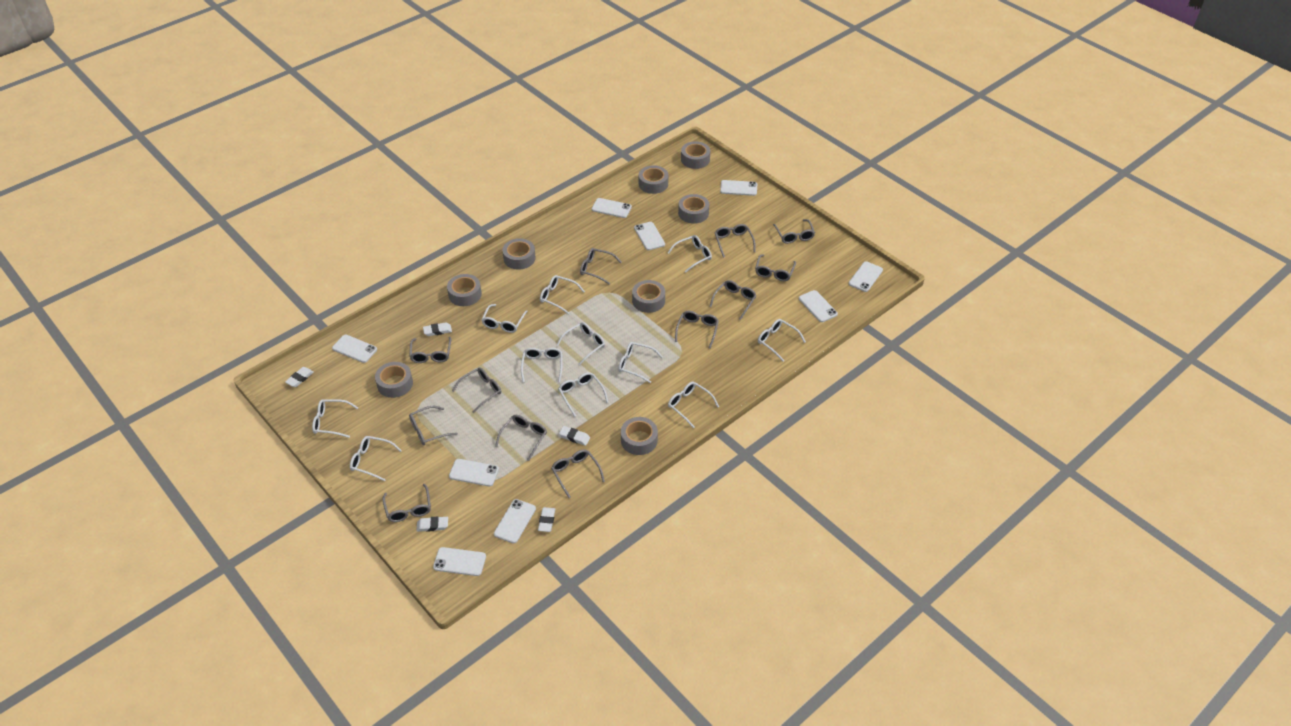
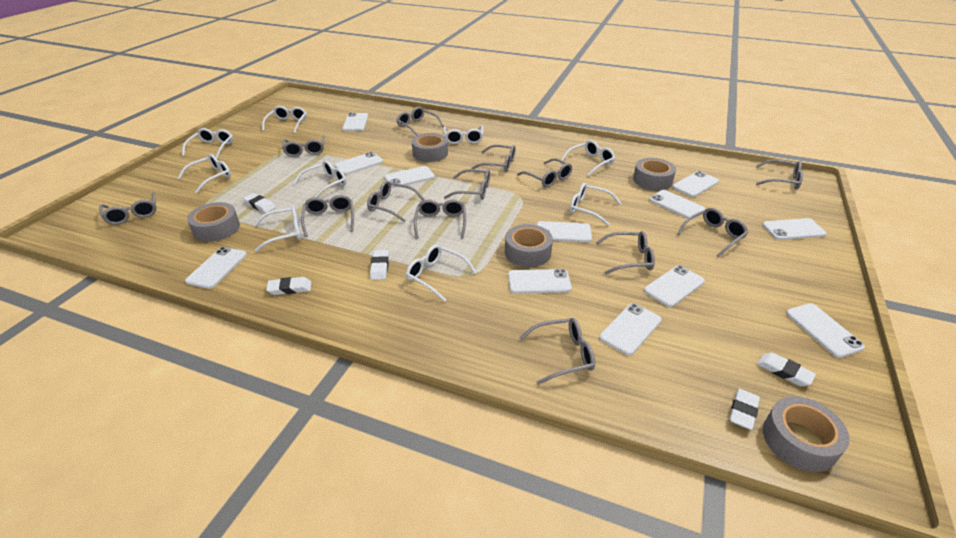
grey glasses: [382,484,431,522] [409,406,458,445] [410,337,451,363] [452,367,501,413] [495,415,547,461] [551,449,605,498] [580,248,622,284] [675,311,719,349] [710,280,757,320] [715,224,756,258] [755,255,796,281] [773,219,815,244] = 12 -> [99,192,157,225] [282,135,325,157] [301,195,354,237] [367,181,424,222] [396,107,444,136] [414,199,466,239] [444,169,490,200] [471,144,516,172] [517,158,572,187] [519,318,595,385] [596,231,655,274] [677,208,749,257] [756,159,803,189] = 13
grey tape: [375,362,413,398] [447,274,482,306] [503,238,536,270] [621,417,658,455] [632,280,665,313] [639,165,669,194] [678,194,709,224] [681,141,710,169] = 8 -> [187,202,240,242] [412,133,448,162] [505,224,553,267] [633,158,676,190] [763,396,850,472] = 5
white glasses: [312,399,358,438] [350,436,402,481] [482,304,528,333] [521,348,563,382] [540,275,585,314] [557,322,605,365] [558,372,608,417] [618,342,663,383] [668,235,712,273] [668,382,719,428] [758,319,806,362] = 11 -> [178,154,231,193] [182,128,233,159] [254,206,301,252] [262,106,307,133] [293,160,346,197] [406,244,477,302] [443,125,483,144] [561,140,615,176] [570,183,622,226] = 9
white phone: [332,335,377,363] [433,547,486,576] [449,459,499,486] [494,499,536,543] [592,198,632,218] [634,222,665,250] [720,180,757,196] [799,290,838,322] [849,261,883,292] = 9 -> [185,247,247,289] [334,152,383,175] [342,113,368,131] [384,166,435,188] [508,269,572,294] [537,221,592,242] [599,303,662,356] [644,265,705,307] [649,190,706,220] [672,171,719,197] [762,218,826,240] [786,303,865,358] = 12

